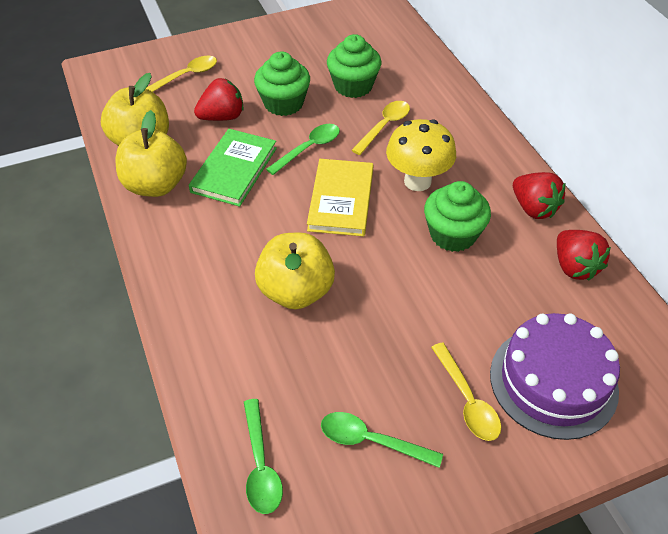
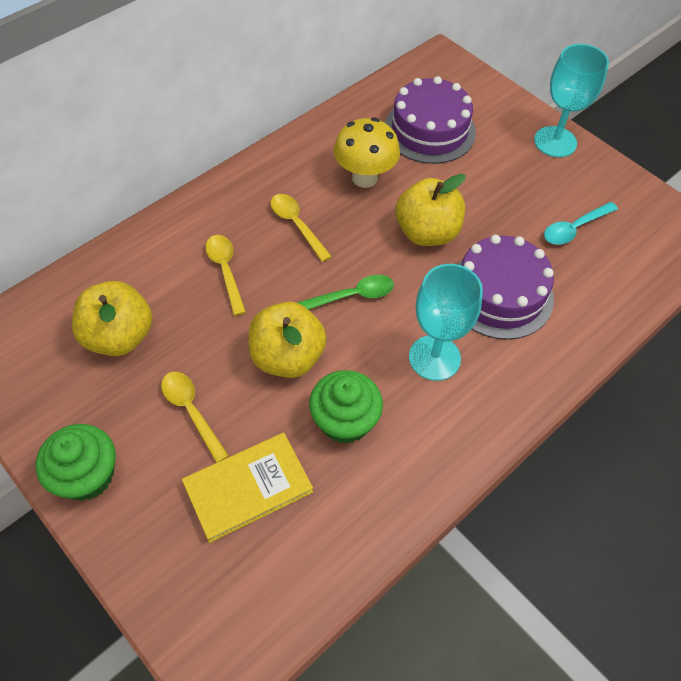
green book: [189,129,277,207] = 1 -> none = 0
green cupcake: [254,51,310,116] [327,34,381,98] [424,181,491,252] = 3 -> [36,424,115,501] [309,370,383,444] = 2
green spoon: [244,399,283,514] [266,124,340,175] [321,412,443,468] = 3 -> [297,275,394,310] = 1
purple cake: [490,313,620,440] = 1 -> [385,76,476,164] [458,235,554,340] = 2
red strawberry: [194,78,244,121] [513,172,565,219] [557,230,611,281] = 3 -> none = 0
turquoise goblet: none = 0 -> [409,264,483,381] [534,44,609,157] = 2
turquoise spoon: none = 0 -> [544,202,618,245] = 1

